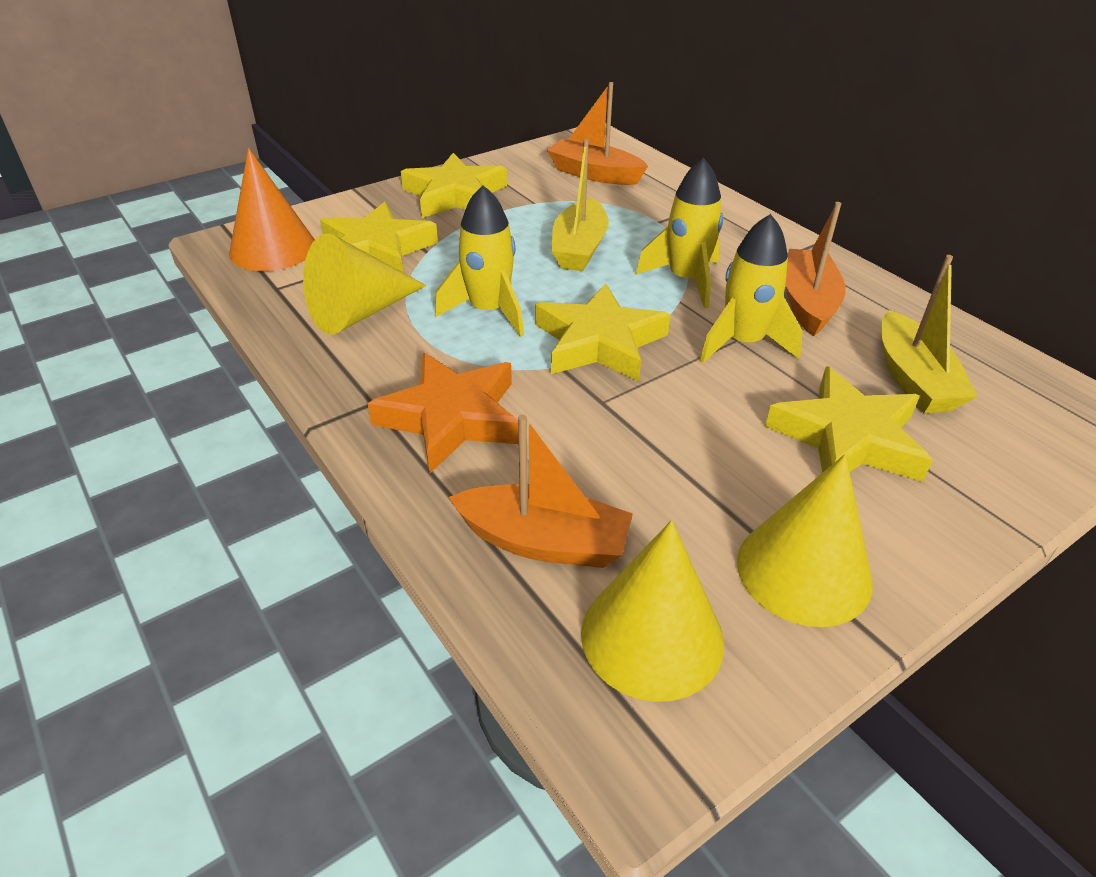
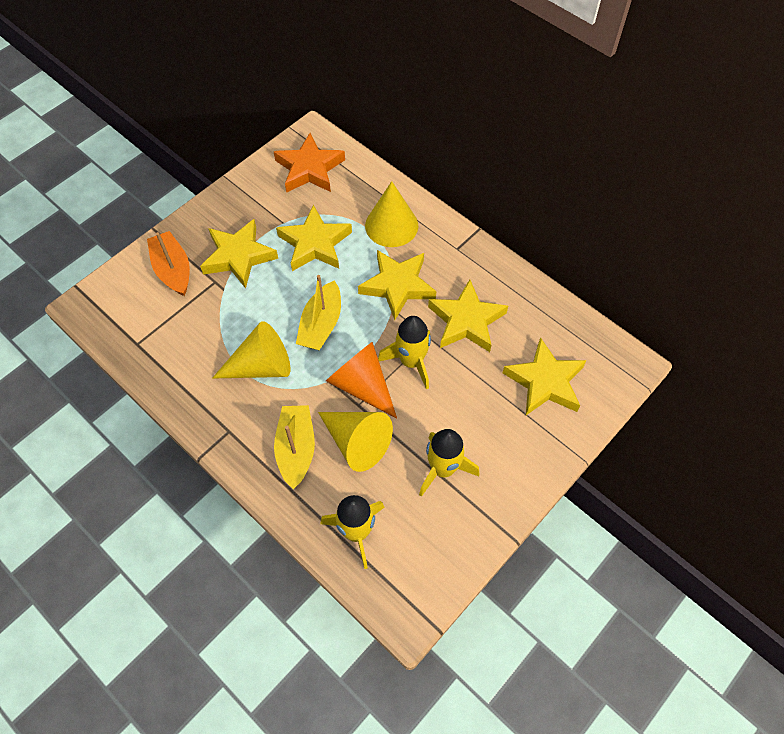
orange boat: [449,415,633,568] [547,82,648,185] [785,202,846,336] = 3 -> [147,231,190,296] = 1
yellow star: [320,202,438,273] [401,153,507,218] [535,283,671,382] [765,366,933,482] = 4 -> [200,219,278,288] [276,205,352,271] [358,250,436,320] [428,279,508,352] [503,337,587,415] = 5

